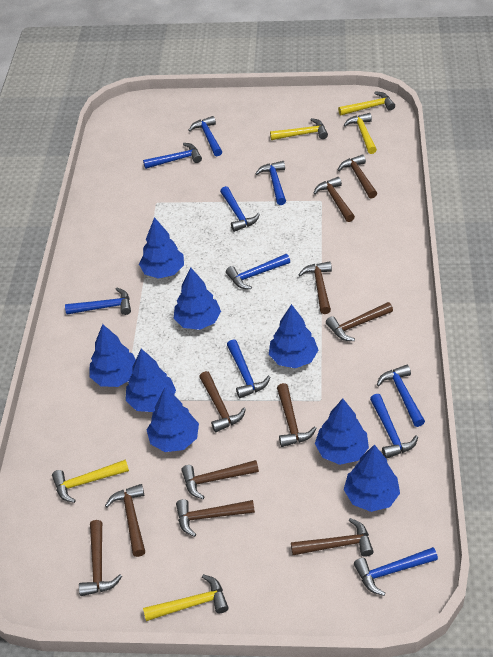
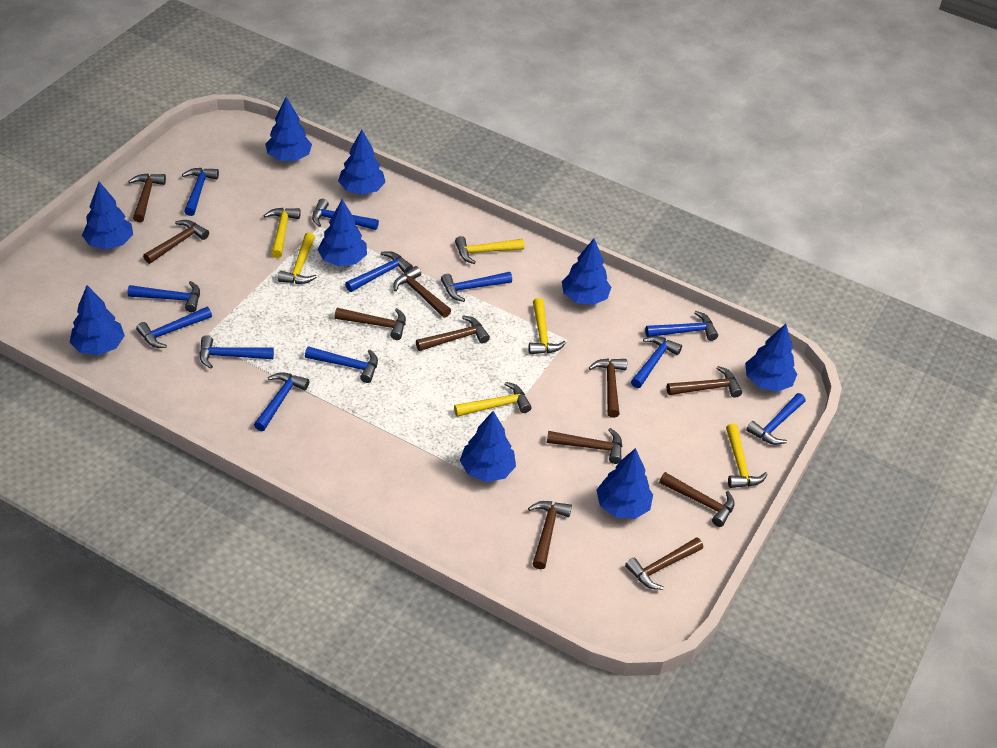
blue hammer: [65,288,131,315] [143,143,202,169] [188,116,222,156] [220,186,260,232] [226,254,290,289] [227,339,270,398] [255,161,286,205] [354,547,438,596] [370,394,418,459] [377,365,425,427] = 10 -> [128,281,200,312] [136,307,212,348] [182,168,219,216] [199,335,274,368] [254,372,309,431] [305,346,378,383] [312,199,379,230] [345,251,413,292] [441,272,512,302] [631,336,682,388] [645,311,718,341] [746,393,805,445] = 12
blue tree: [90,324,136,387] [126,349,176,412] [139,217,184,279] [147,387,199,452] [174,267,221,330] [269,304,318,368] [315,399,369,465] [344,444,400,512] = 8 -> [70,285,125,355] [82,182,133,249] [265,97,312,161] [317,199,367,266] [338,130,386,195] [460,411,516,482] [562,238,611,305] [596,448,653,519] [745,324,797,392] = 9
yellow hammer: [52,460,129,503] [143,574,229,621] [270,118,328,140] [338,91,395,116] [344,113,377,154] = 5 -> [264,208,301,258] [278,232,317,284] [454,382,532,417] [455,236,524,264] [529,298,566,354] [726,424,768,488] = 6

